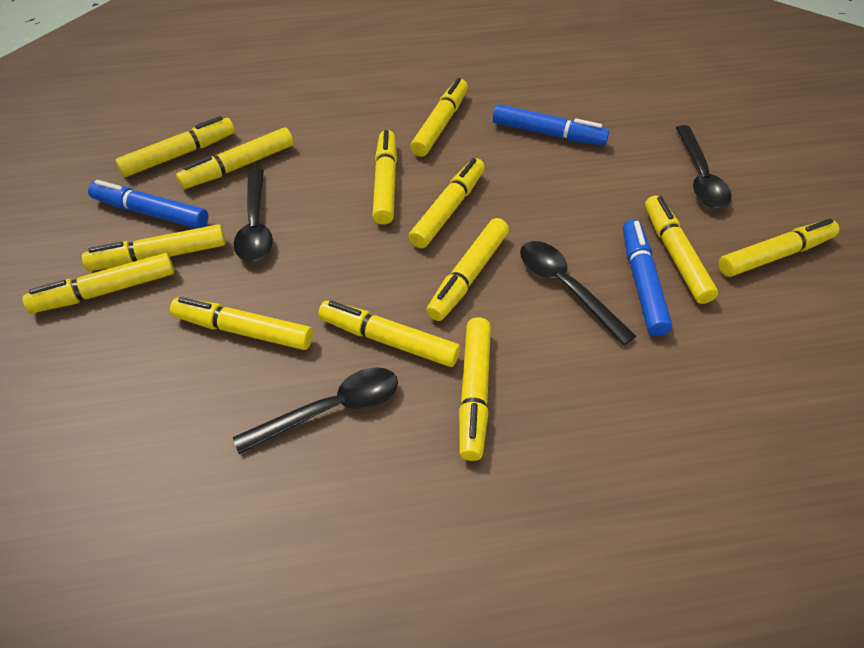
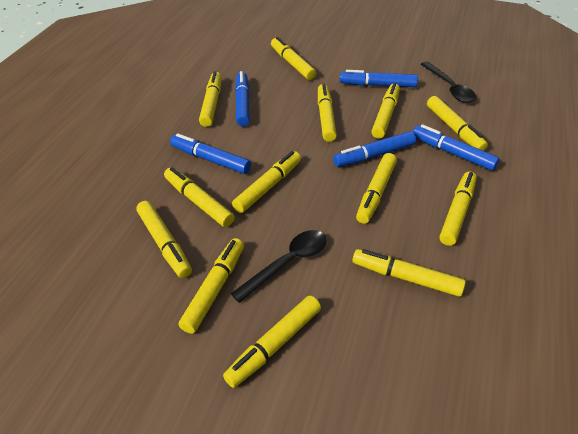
black spoon: [233,367,398,454] [234,168,273,262] [520,241,636,345] [676,125,732,208] = 4 -> [231,230,326,303] [421,62,476,103] = 2
blue marker: [88,180,208,229] [493,104,609,145] [623,219,672,336] = 3 -> [170,133,251,174] [235,71,250,127] [333,131,416,167] [340,70,418,87] [413,124,500,171] = 5

